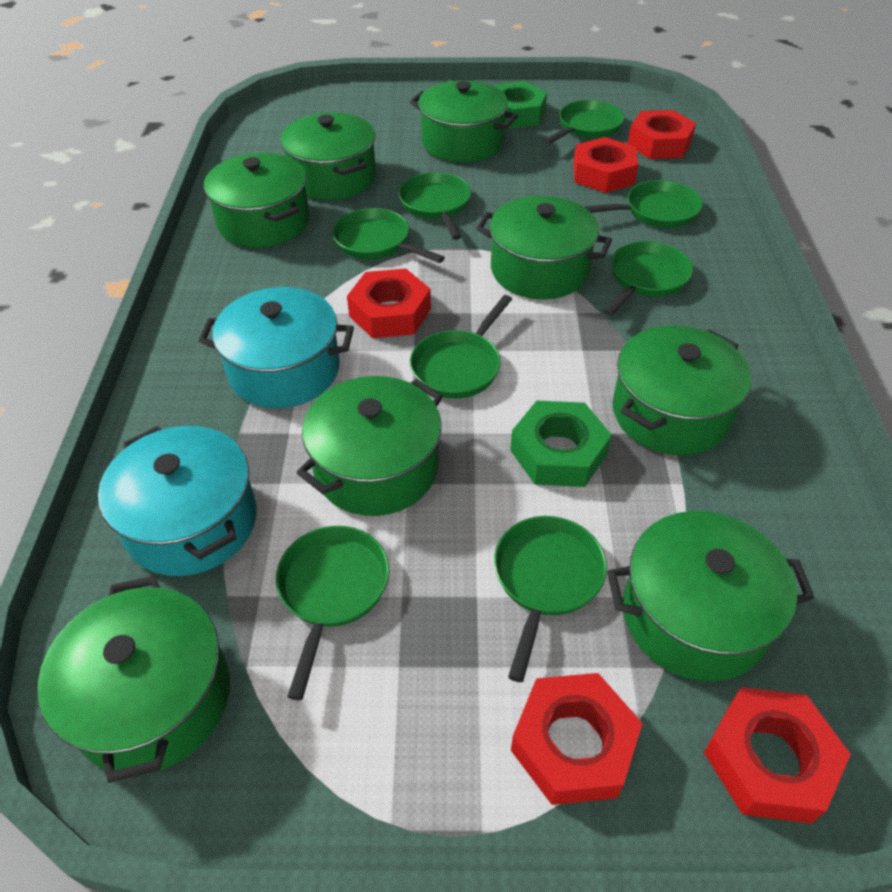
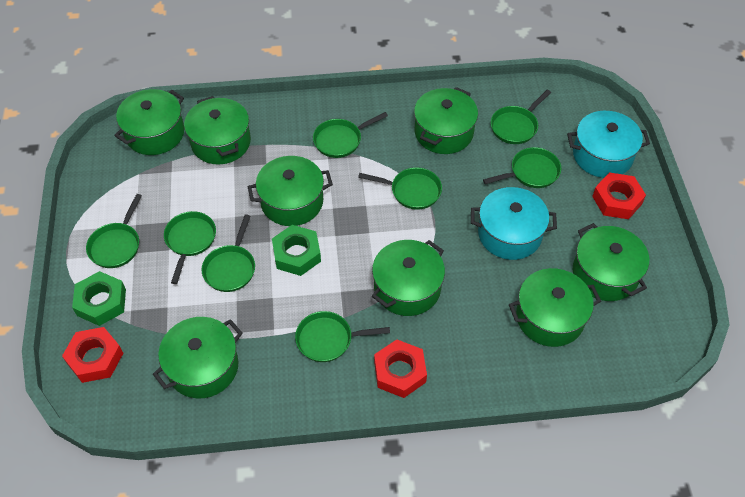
red nut: [347,268,431,338] [511,673,643,805] [573,137,638,193] [628,110,696,159] [704,687,851,824] = 5 -> [62,327,123,383] [374,339,427,398] [592,172,646,219] = 3

